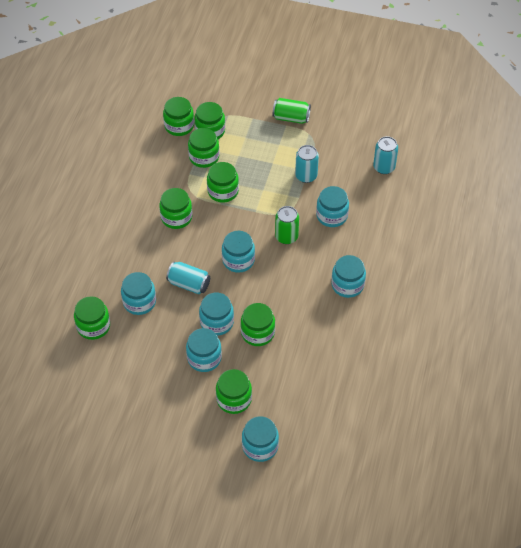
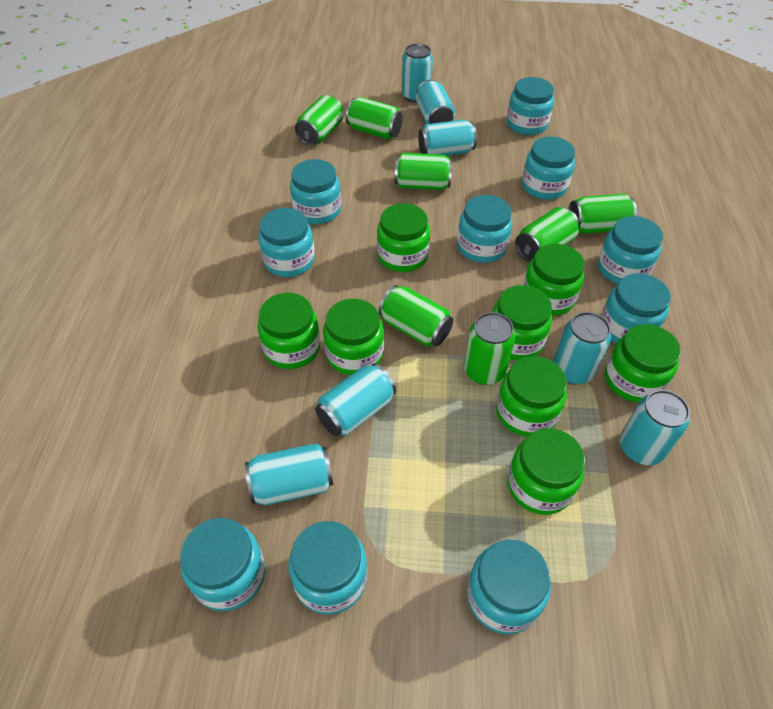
green can: [273,98,311,124] [275,206,299,244] = 2 -> [295,95,344,146] [346,97,403,139] [379,285,453,347] [395,153,452,190] [464,312,516,385] [515,207,579,262] [568,194,637,234] = 7
turquoise can: [166,262,210,294] [295,145,319,183] [373,136,398,174] = 3 -> [245,443,333,505] [315,363,396,436] [402,44,433,103] [416,80,455,124] [418,120,477,156] [553,312,611,384] [620,390,690,465] = 7
turquoise jar: [121,272,156,315] [186,328,222,372] [199,293,234,336] [222,231,255,273] [242,416,279,462] [316,186,349,227] [331,255,366,298] = 7 -> [180,518,265,611] [258,208,315,277] [288,521,367,615] [290,159,341,225] [457,195,512,263] [467,539,551,634] [507,77,554,135] [522,137,575,200] [598,216,663,284] [601,273,671,343] = 10

